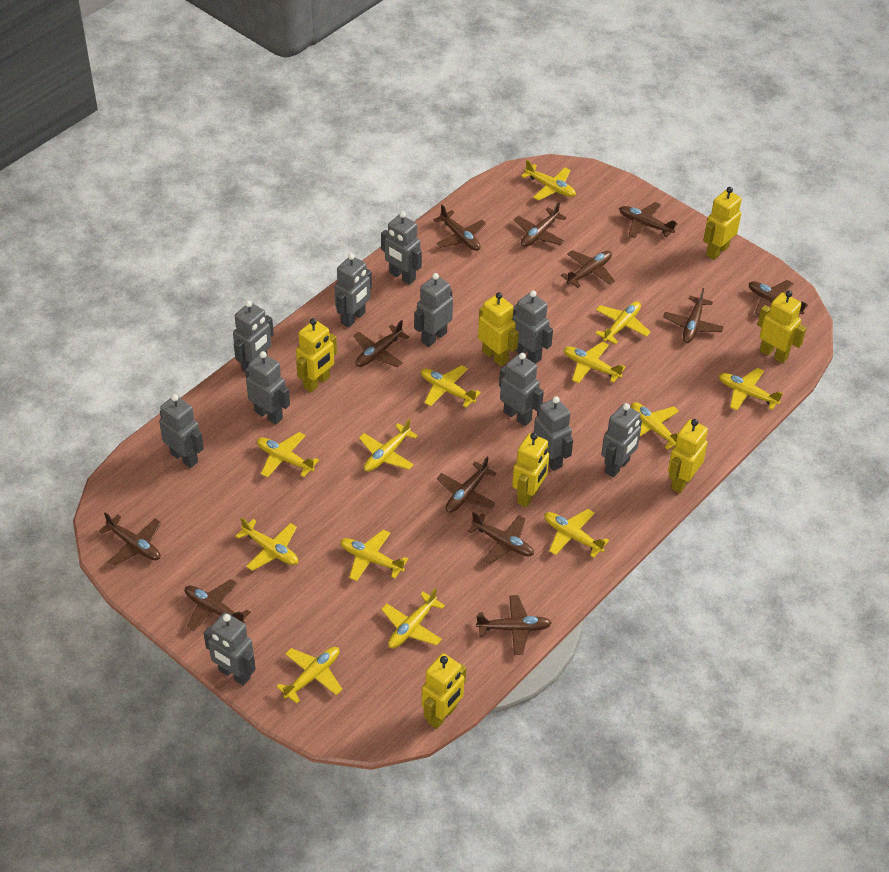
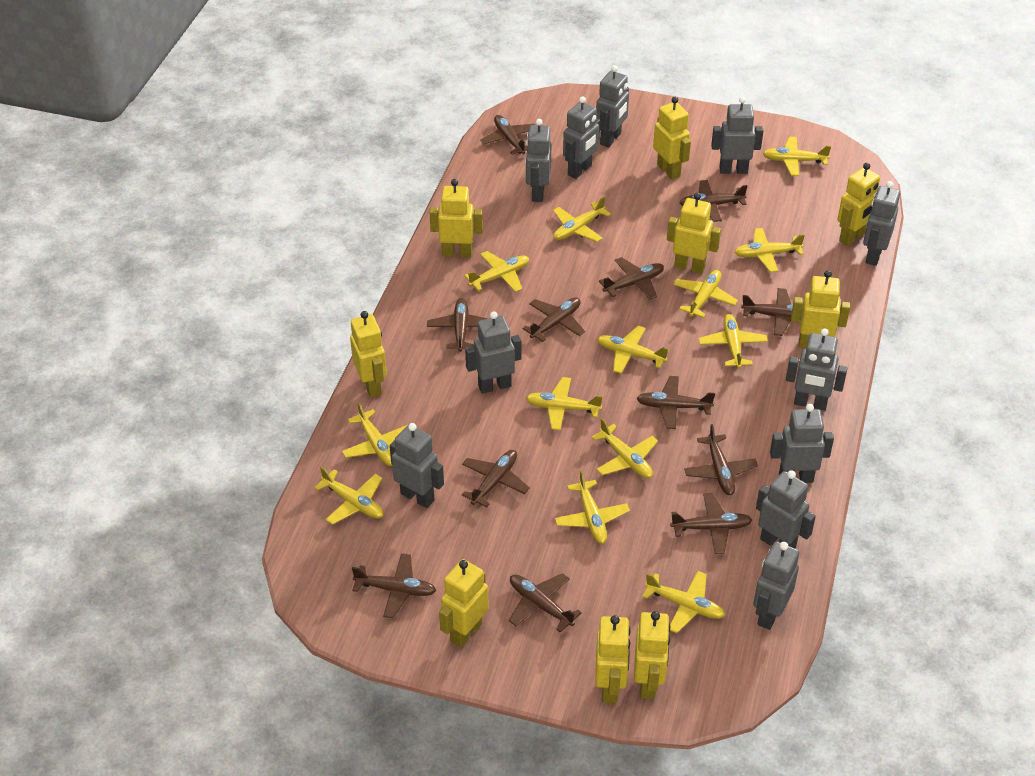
yellow robot: [296,318,337,392] [422,653,466,729] [478,292,519,366] [512,433,549,507] [668,419,708,493] [703,187,742,260] [757,290,806,364] = 7 -> [350,311,387,398] [430,179,483,258] [439,559,489,648] [595,615,631,703] [634,611,671,699] [653,97,691,179] [667,193,721,274] [791,270,850,348] [837,163,880,246] = 9

